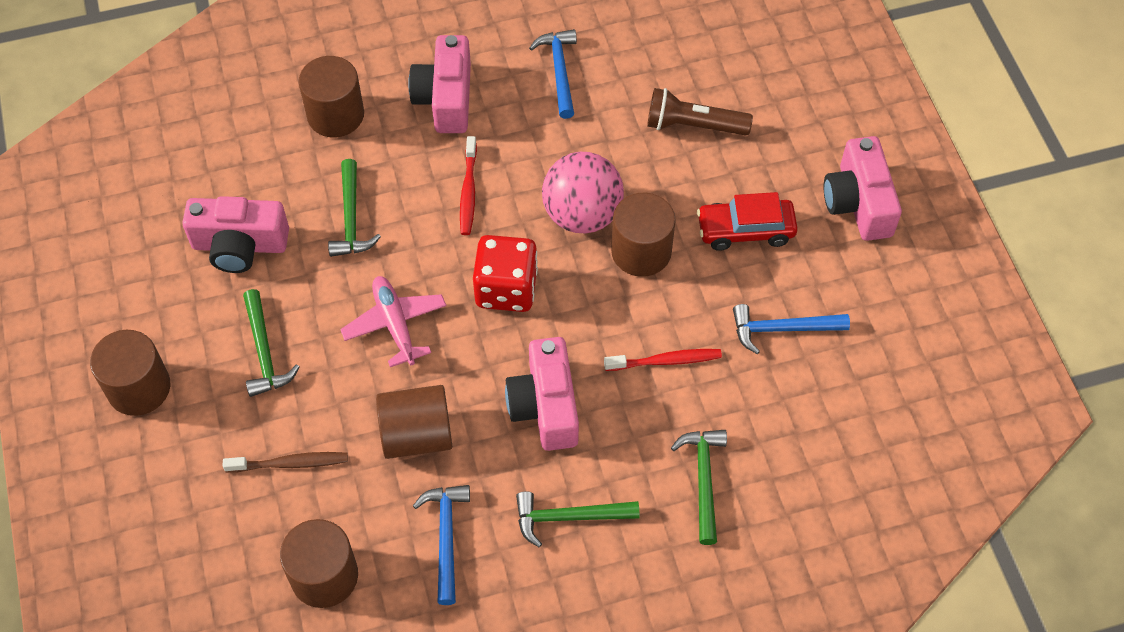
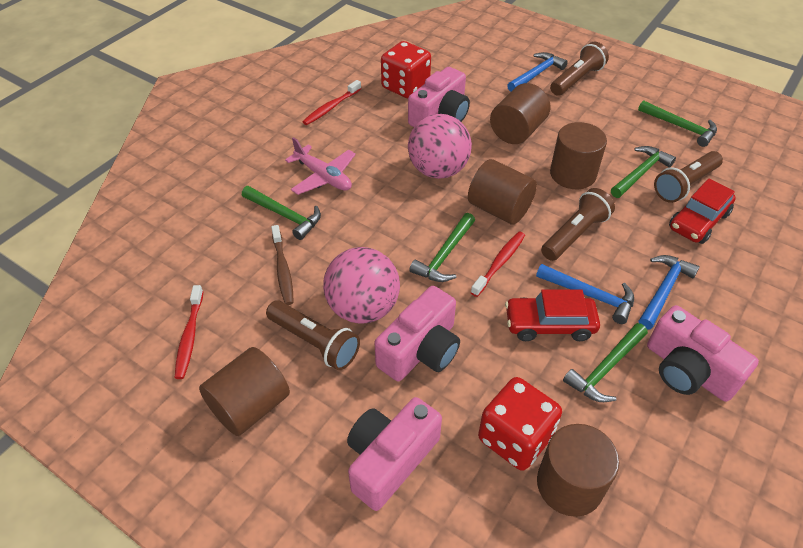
brown flashlight: [647,88,753,135] = 1 -> [266,300,360,370] [541,188,615,261] [550,42,609,96] [654,151,723,203] = 4
green hammer: [243,289,299,397] [328,159,381,257] [516,491,640,547] [671,430,727,545] = 4 -> [242,186,321,240] [409,213,475,282] [563,323,648,402] [611,146,676,198] [638,100,717,147] = 5
pink ball: [542,152,624,233] = 1 -> [323,247,400,324] [408,114,472,179] = 2
red car: [697,192,798,251] = 1 -> [505,289,600,341] [669,179,736,244] = 2
red dice: [473,235,538,312] = 1 -> [381,41,431,98] [478,377,562,471] = 2
red toothbrush: [460,136,477,235] [604,349,722,371] = 2 -> [175,285,203,379] [303,80,361,125] [470,232,525,297] = 3

